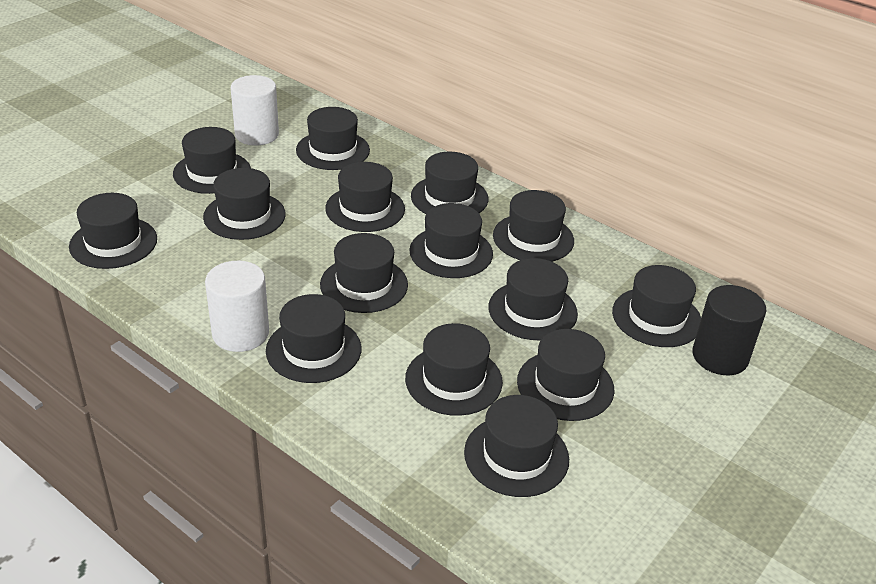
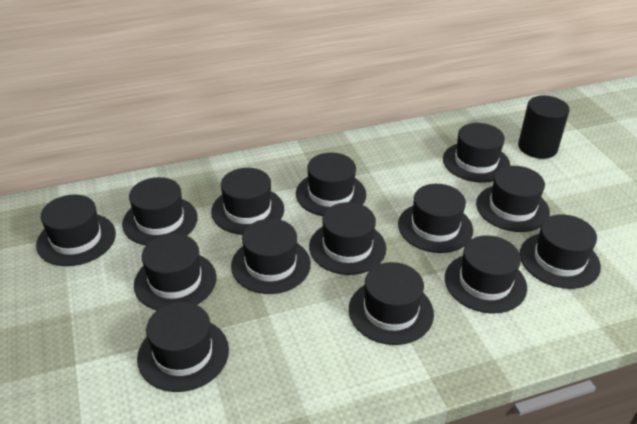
black hat: [69,193,157,269] [173,127,251,194] [203,168,286,240] [266,294,361,383] [296,107,370,170] [320,233,408,313] [325,162,405,232] [405,323,503,416] [409,203,493,278] [411,152,488,214] [464,395,569,497] [488,258,578,340] [493,190,574,262] [517,329,615,421] [612,265,701,347] = 15 -> [36,194,116,266] [122,177,198,245] [134,234,217,310] [137,302,229,392] [211,168,284,235] [231,219,311,294] [296,152,366,216] [309,202,386,275] [349,262,434,345] [398,184,473,253] [443,123,510,183] [445,235,527,314] [476,166,550,232] [520,214,601,289] = 14
white cylinder: [205,261,269,352] [231,75,279,146] = 2 -> none = 0

